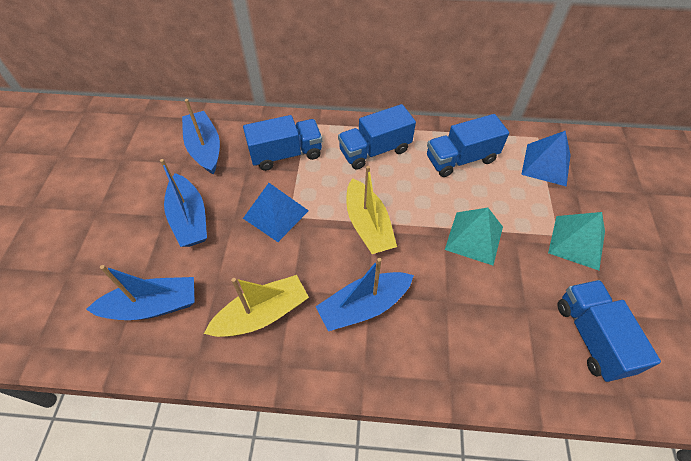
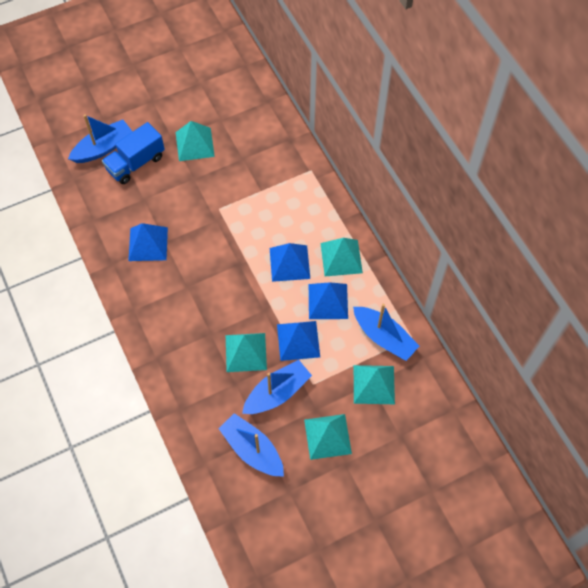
blue pyramid: [243,183,309,242] [521,131,571,187] = 2 -> [128,223,168,261] [270,243,310,282] [277,321,320,361] [309,282,348,319] = 4
blue truck: [243,115,322,171] [338,104,416,170] [427,114,509,177] [557,280,661,382] = 4 -> [102,122,165,184] = 1
turquoise pyramid: [445,208,503,265] [548,212,605,270] = 2 -> [176,121,215,161] [226,333,267,372] [304,414,352,460] [321,238,363,276] [354,365,395,404] = 5
yellow boat: [204,275,309,337] [346,166,397,254] = 2 -> none = 0

